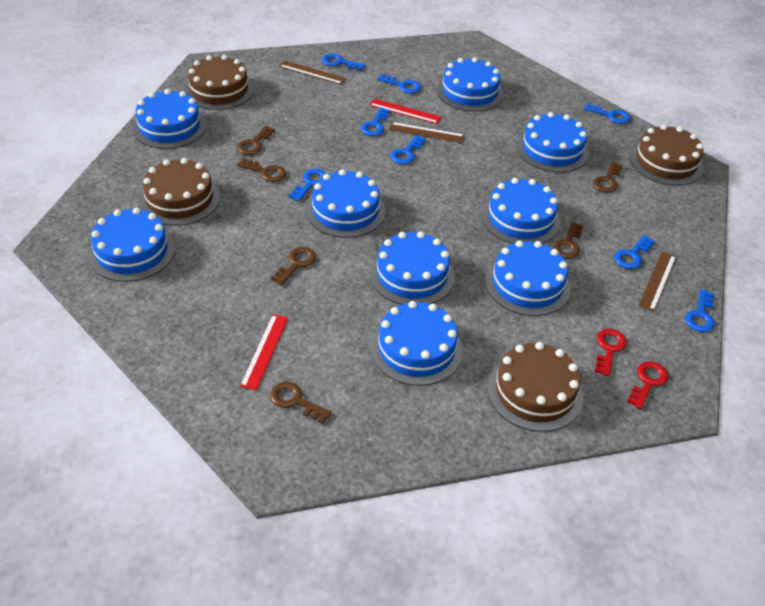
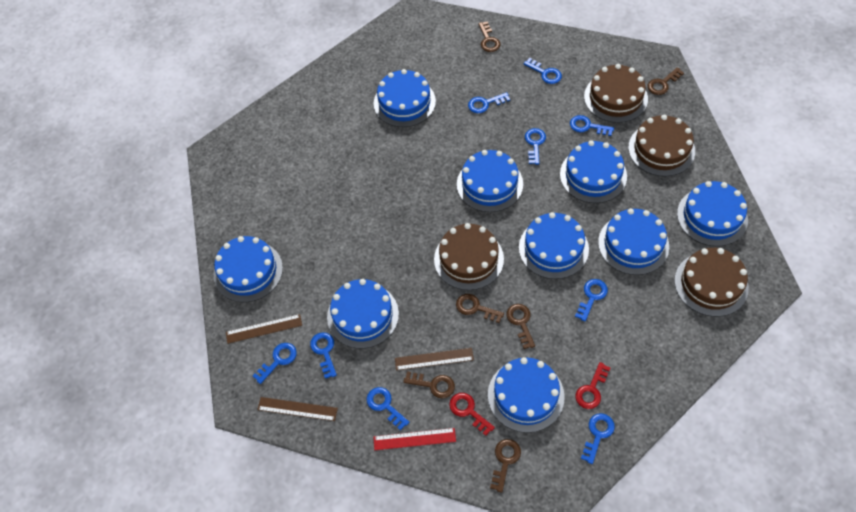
blue key: [289,169,327,201] [322,54,365,71] [361,107,390,136] [377,74,421,93] [390,135,426,164] [584,103,631,124] [614,235,655,269] [685,289,715,332] = 8 -> [253,343,297,384] [310,332,337,379] [367,387,410,430] [468,92,510,113] [523,58,562,84] [525,128,546,165] [570,115,614,136] [575,279,608,322] [581,413,615,464] = 9
red ruler: [240,314,288,390] [370,99,442,124] = 2 -> [374,428,456,450] = 1

